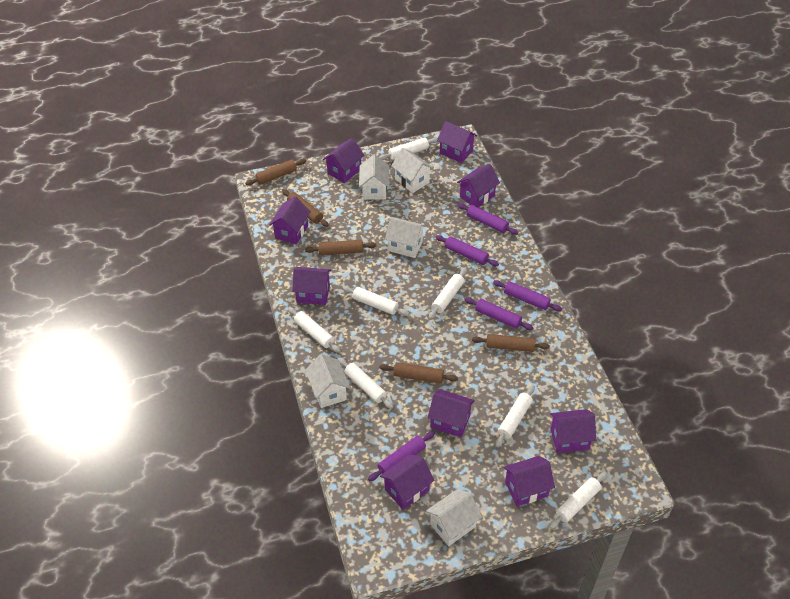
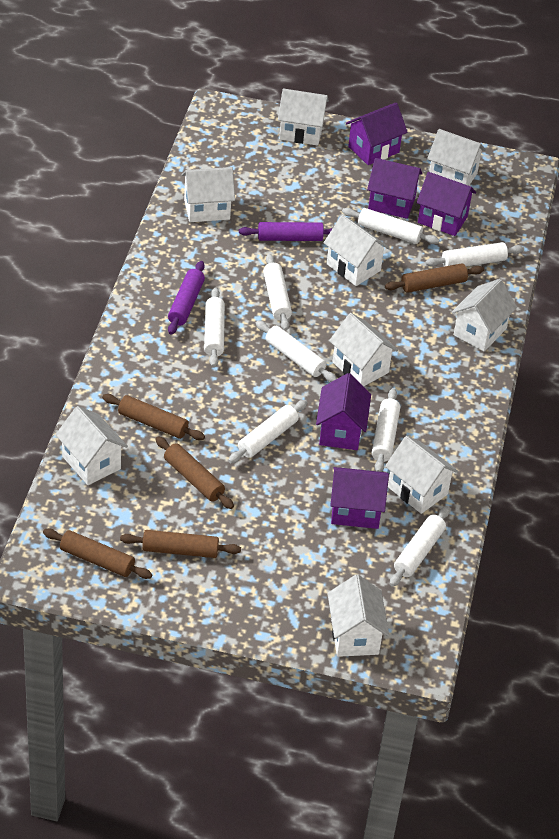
purple house: [269,196,311,245] [292,267,331,305] [323,138,365,183] [380,454,434,510] [428,389,475,438] [437,121,477,163] [457,164,500,207] [503,456,555,506] [550,409,596,453] = 9 -> [316,373,371,450] [330,467,389,529] [346,102,408,165] [367,158,423,219] [417,172,476,236] = 5
purple rolling pin: [368,431,435,481] [435,235,499,266] [458,203,518,235] [465,297,533,330] [493,280,562,311] = 5 -> [168,261,205,335] [239,222,333,241] = 2
white house: [305,354,350,408] [359,154,389,200] [385,217,426,258] [391,148,433,193] [426,489,482,546] = 5 -> [55,406,128,485] [182,167,235,222] [278,89,329,146] [323,215,390,286] [327,574,389,657] [329,313,398,386] [385,436,458,514] [427,129,486,186] [452,279,517,351] = 9
white rolling pin: [288,307,341,353] [338,358,393,409] [342,286,409,316] [379,137,438,160] [429,268,467,319] [495,385,535,447] [549,472,608,529] = 7 -> [204,287,225,367] [228,400,308,463] [256,321,337,382] [263,254,292,330] [342,208,439,244] [372,388,400,472] [390,506,450,587] [425,242,524,267] = 8

